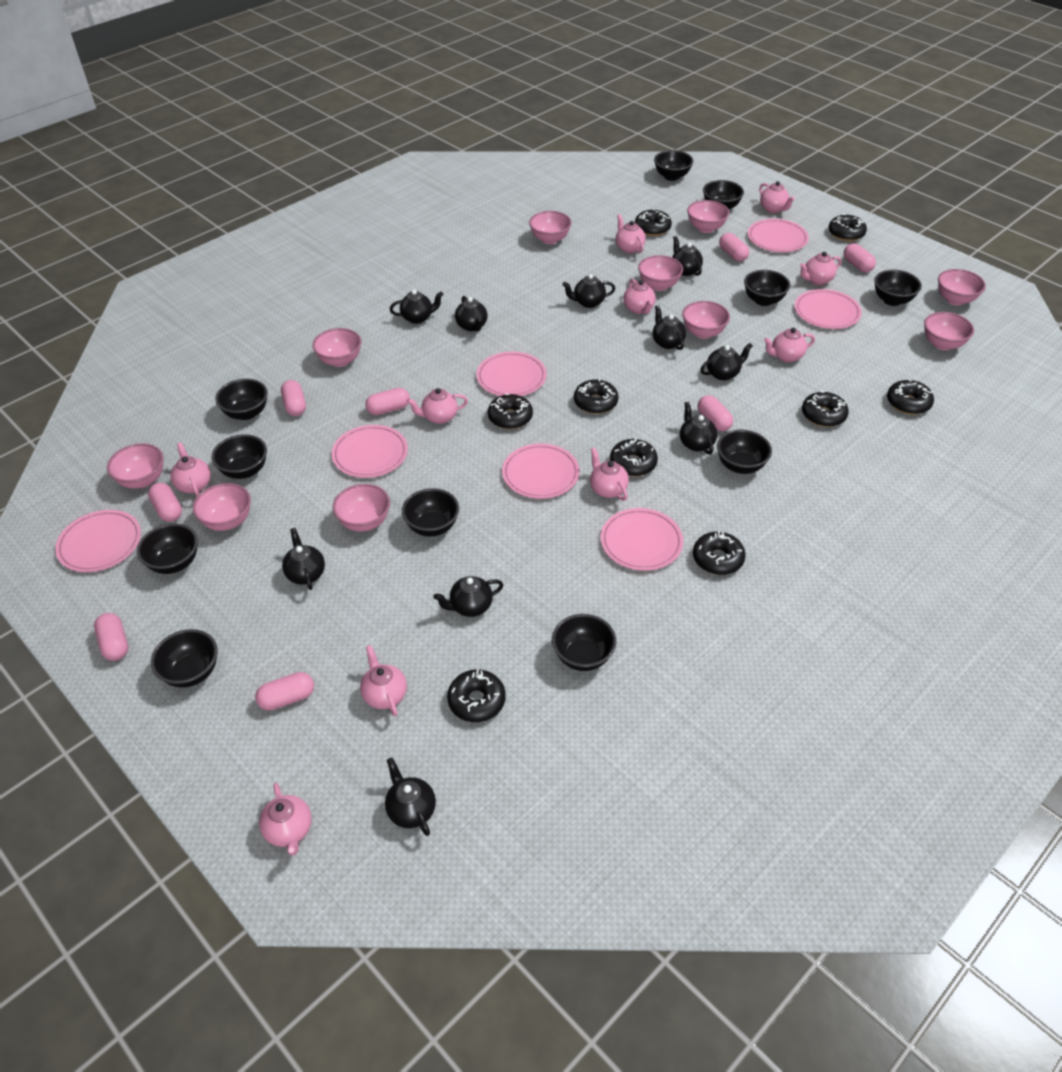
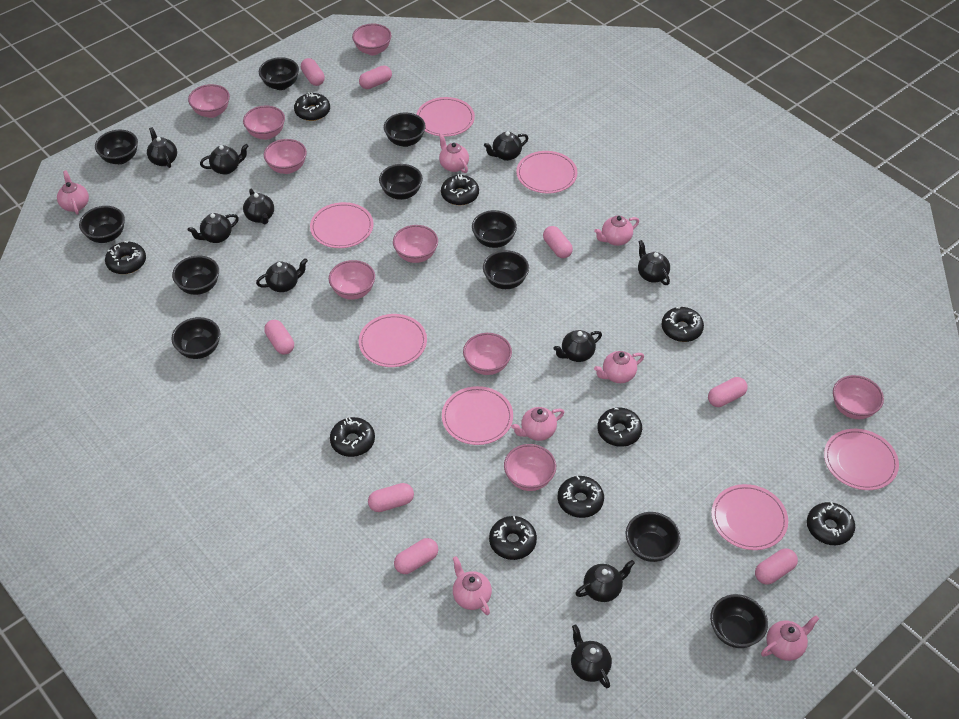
pink bowl: [107,443,164,488] [193,483,251,531] [312,328,361,367] [333,484,390,532] [529,211,572,244] [638,255,683,291] [682,301,730,339] [687,200,730,233] [924,312,974,350] [938,269,986,305] = 10 -> [188,84,230,118] [243,106,285,140] [264,139,307,174] [329,260,375,300] [352,24,392,55] [393,225,438,263] [463,333,512,375] [504,444,556,491] [833,375,884,419] = 9
pink teapot: [170,442,211,496] [259,783,312,855] [360,645,407,716] [407,388,468,424] [590,447,629,501] [616,214,646,253] [623,279,656,314] [759,181,795,213] [764,328,815,363] [800,252,842,285] = 10 -> [57,170,89,215] [439,133,469,173] [453,556,492,615] [511,407,564,441] [594,215,639,246] [594,351,644,383] [761,616,819,661] = 7

